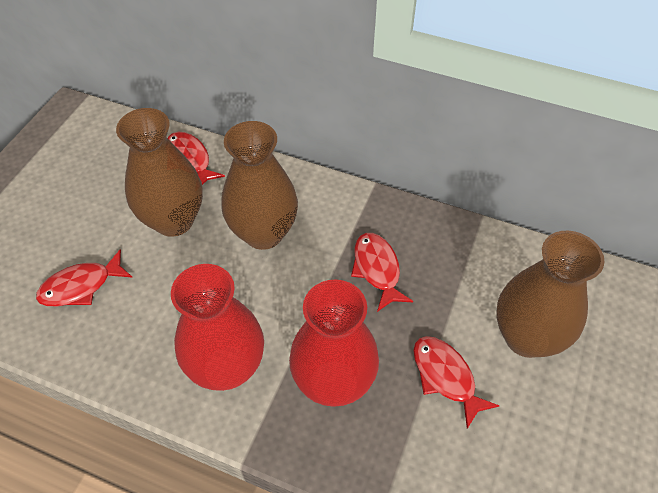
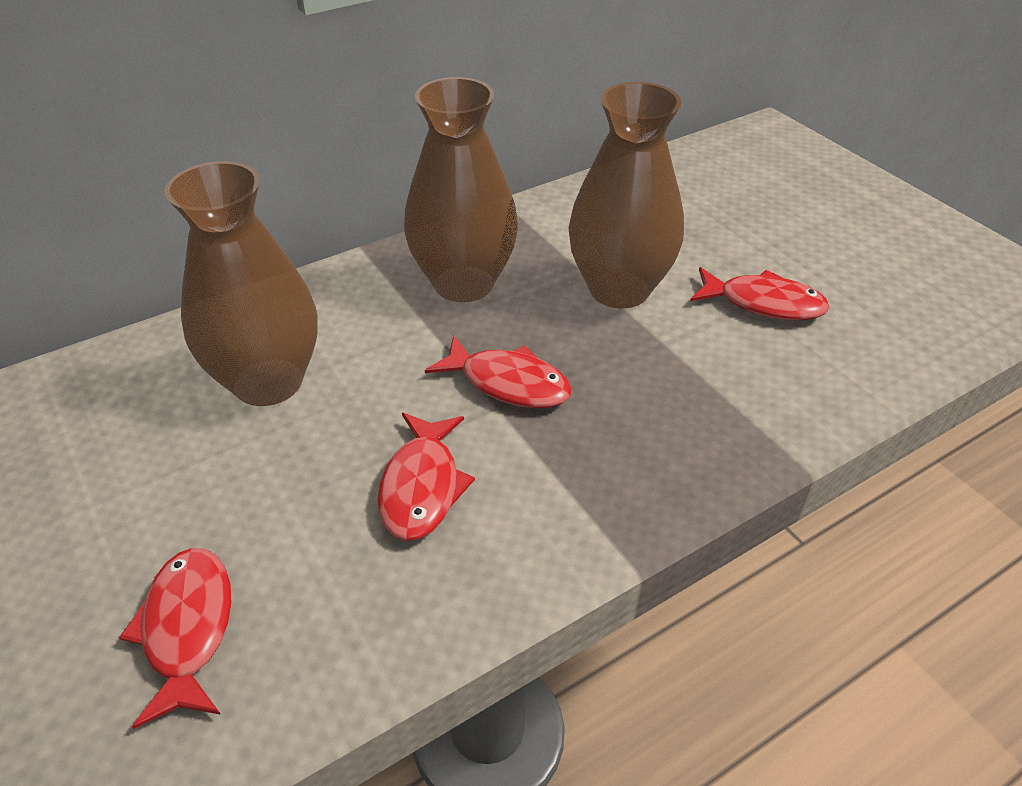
red vase: [171,264,264,391] [289,280,379,407] = 2 -> none = 0

